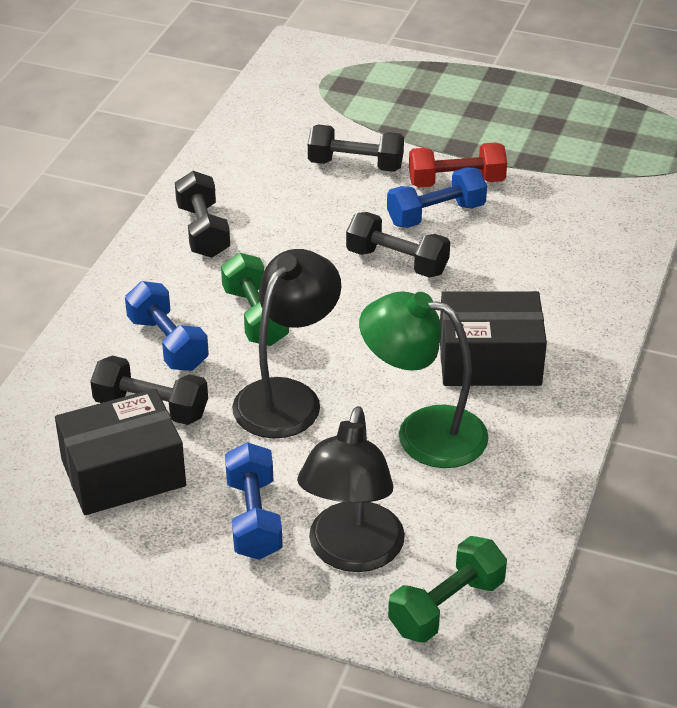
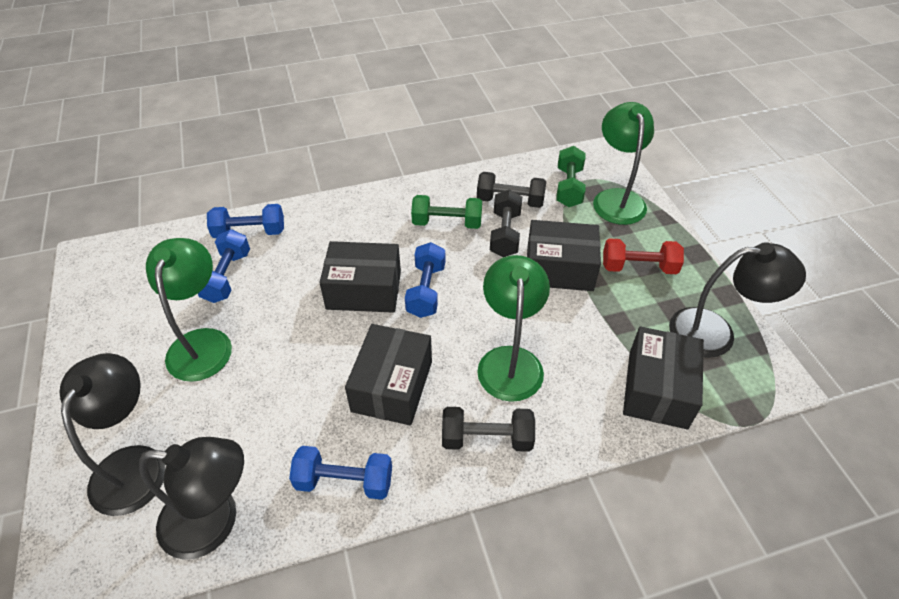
black box: [55,389,186,515] [440,291,547,386] = 2 -> [319,241,401,313] [345,324,432,426] [527,220,601,291] [623,327,704,429] = 4
black dumbbell: [90,356,208,425] [175,171,230,258] [308,125,404,172] [346,212,450,278] = 4 -> [442,407,535,452] [477,172,546,208] [490,190,522,257] = 3
black lamp: [232,249,341,439] [297,406,405,572] = 2 -> [60,353,165,516] [139,437,244,560] [669,242,806,358] = 3
blue dumbbell: [125,281,209,371] [225,442,283,560] [387,167,487,228] = 3 -> [198,229,250,303] [207,204,284,238] [289,446,392,500] [405,242,445,318] = 4
green lamp: [359,291,489,468] = 1 -> [146,238,232,382] [477,255,550,402] [593,102,654,225] = 3

